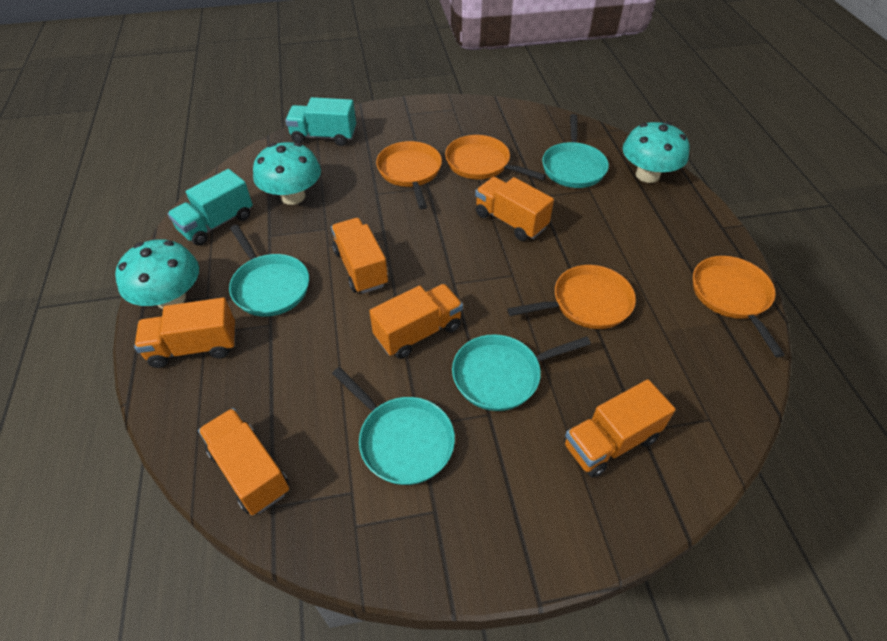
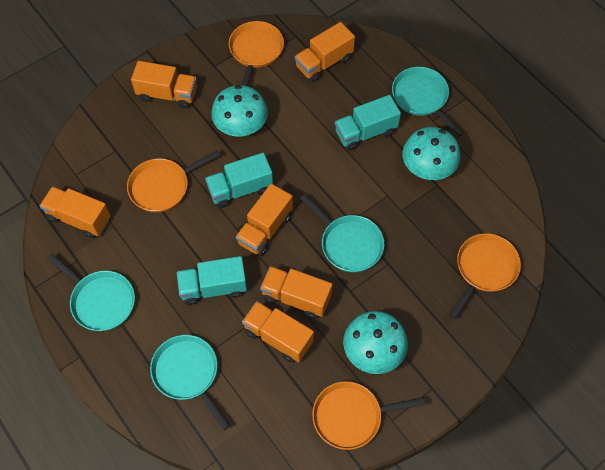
turquoise truck: [168,169,253,245] [285,97,356,146] = 2 -> [177,256,247,305] [205,153,273,208] [335,95,401,151] = 3

